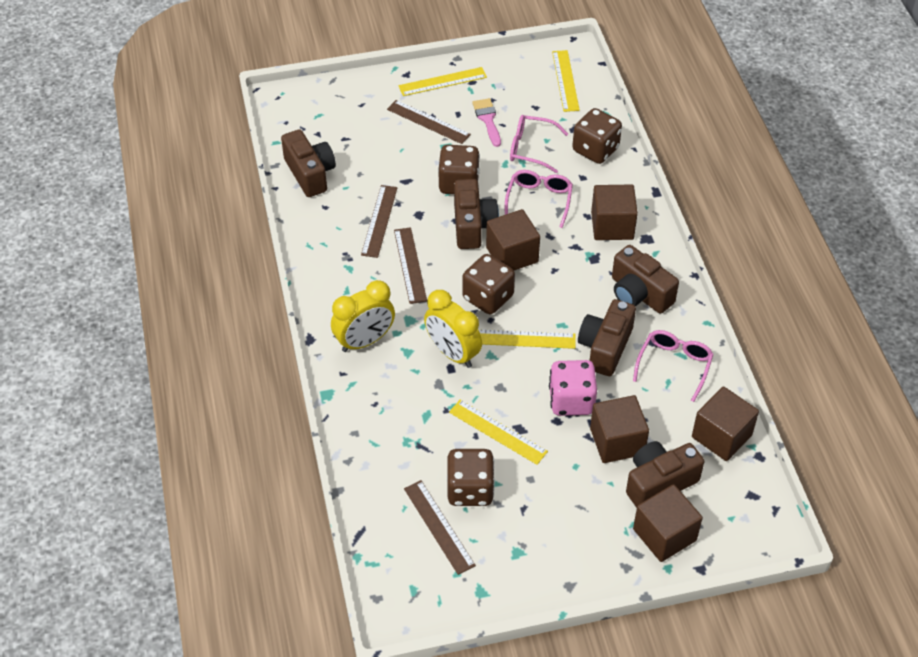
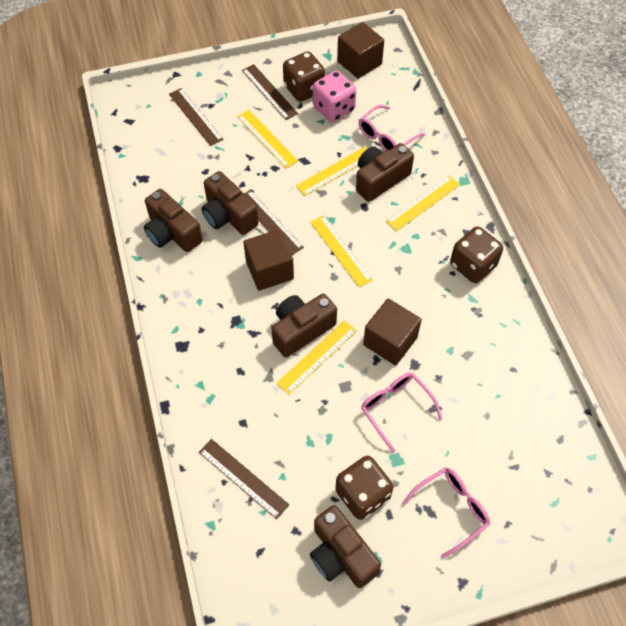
brown cube: [486,209,540,271] [590,395,649,463] [591,185,638,240] [633,484,703,562] [692,387,759,461] = 5 -> [243,229,294,291] [337,22,384,79] [363,298,422,365] = 3
brown dice: [438,145,480,194] [447,449,495,506] [462,254,515,314] [572,108,622,164] = 4 -> [283,51,325,102] [335,456,393,520] [450,226,503,283] = 3
pink brush: [472,98,501,147] = 1 -> none = 0
yellow clock: [331,280,395,352] [424,290,482,368] = 2 -> none = 0
yellow ruler: [398,67,487,96] [449,400,548,465] [478,329,576,349] [552,50,580,112] = 4 -> [237,110,298,168] [277,320,357,395] [296,147,367,196] [310,215,373,287] [386,175,460,231] = 5

